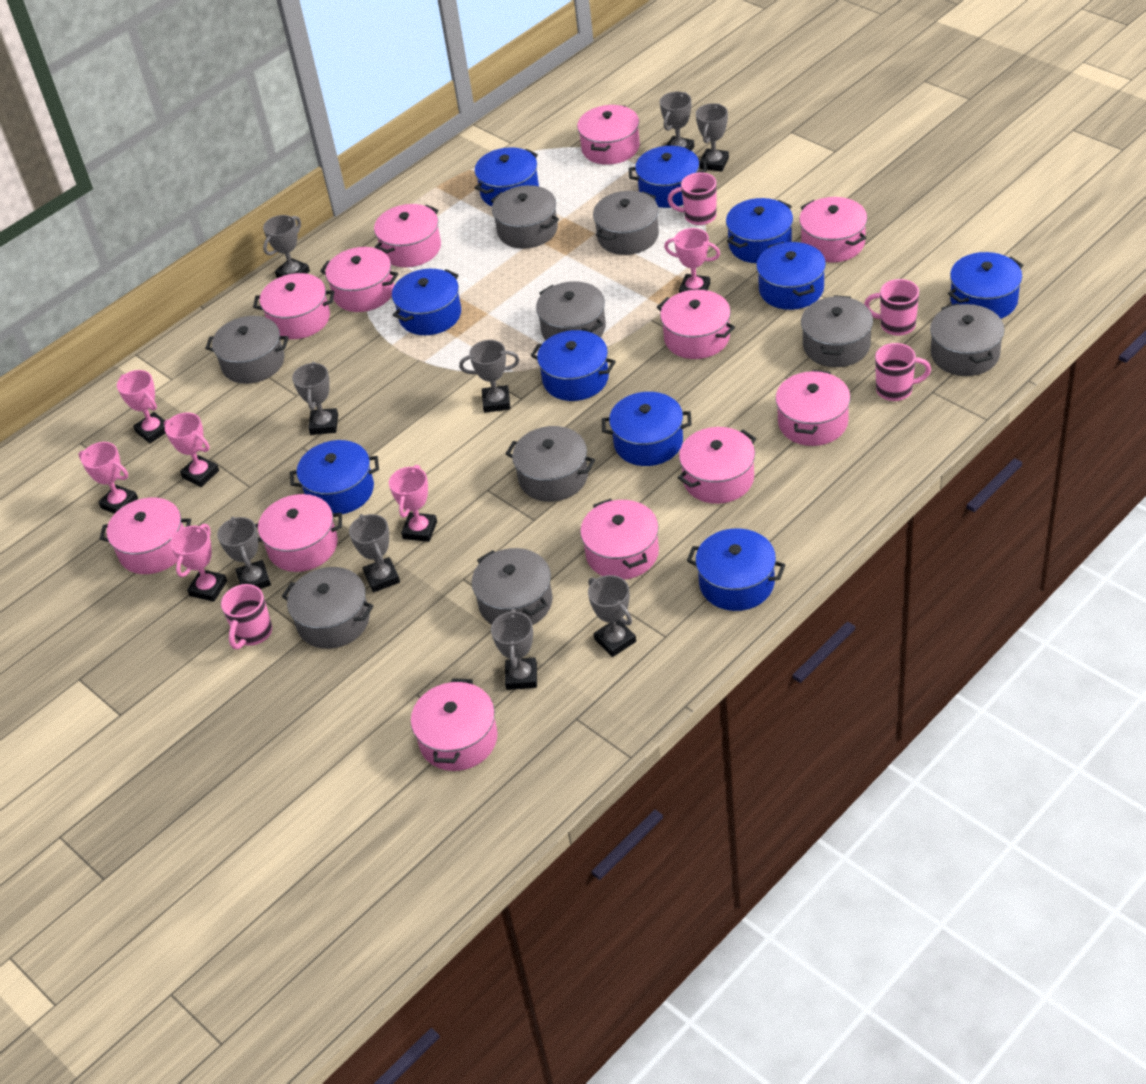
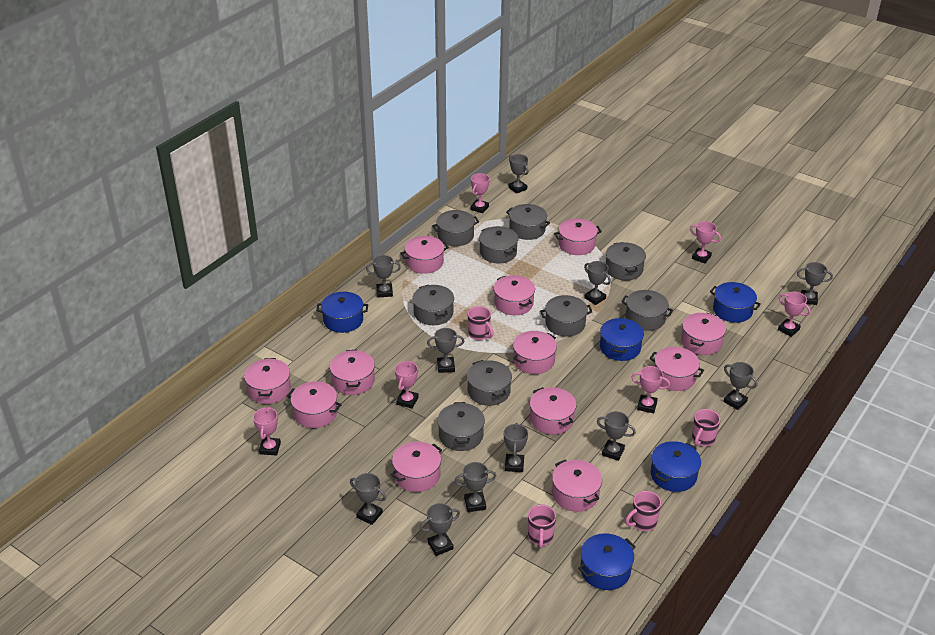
blue pot: [290,440,379,514] [392,269,461,335] [475,147,539,206] [531,330,616,401] [602,392,692,466] [629,146,707,208] [687,528,785,611] [726,198,793,263] [756,242,826,310] [948,252,1023,319] = 10 -> [316,292,368,333] [578,533,636,590] [600,318,644,361] [651,441,701,492] [710,282,761,323] = 5
grey trophy: [217,517,271,589] [263,215,310,278] [292,362,338,435] [349,514,400,592] [459,340,519,413] [491,609,537,690] [588,575,636,657] [660,92,694,151] [696,103,729,172] = 9 -> [350,473,386,525] [366,255,401,298] [420,503,460,556] [427,328,464,373] [454,462,496,512] [504,423,528,472] [508,154,529,194] [584,261,611,305] [597,411,636,461] [723,362,757,410] [797,262,833,305] = 11

